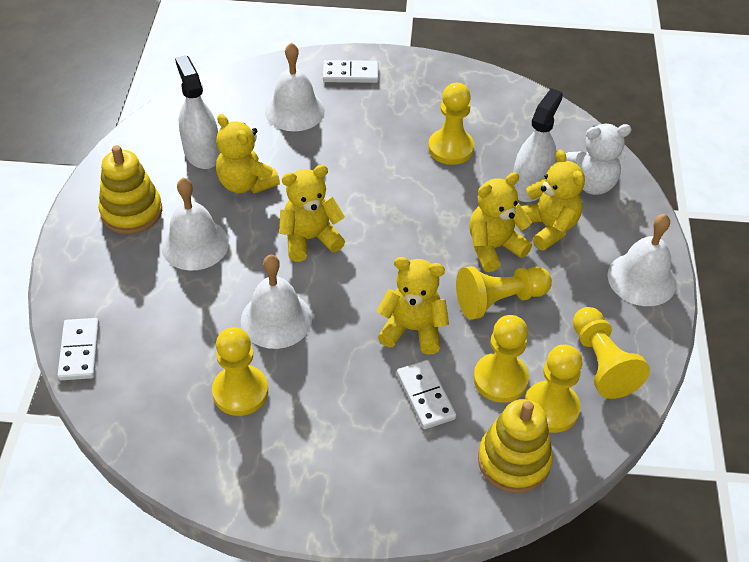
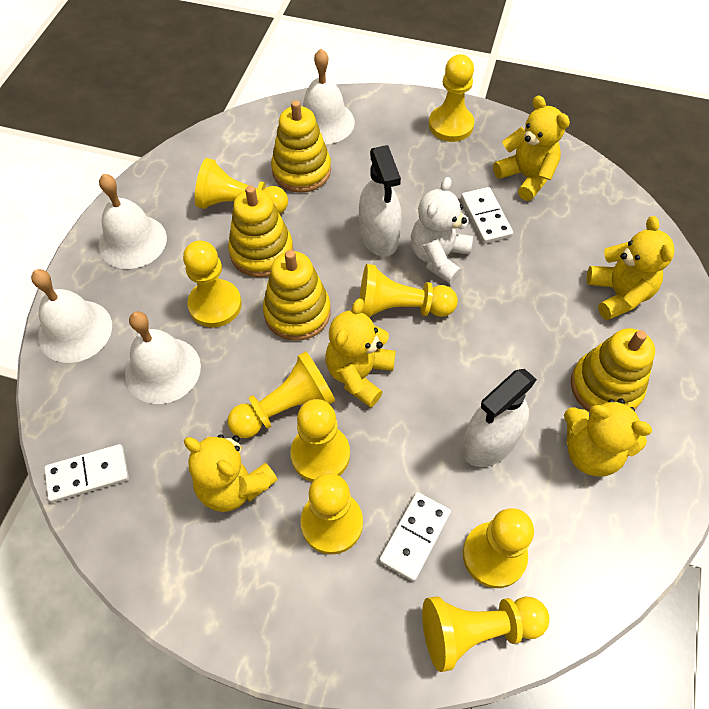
yellow pawn: [212,327,268,416] [428,83,474,165] [456,266,552,320] [473,315,529,403] [525,345,583,433] [573,307,650,399] = 6 -> [183,241,242,327] [195,158,288,214] [228,351,335,438] [290,399,350,482] [300,473,363,555] [360,264,458,318] [422,596,549,672] [429,54,474,142] [463,508,534,588] = 9
yellow stacking toy: [98,145,162,234] [478,399,553,493] = 2 -> [228,186,293,277] [263,250,331,341] [271,100,331,193] [571,328,655,411] = 4

